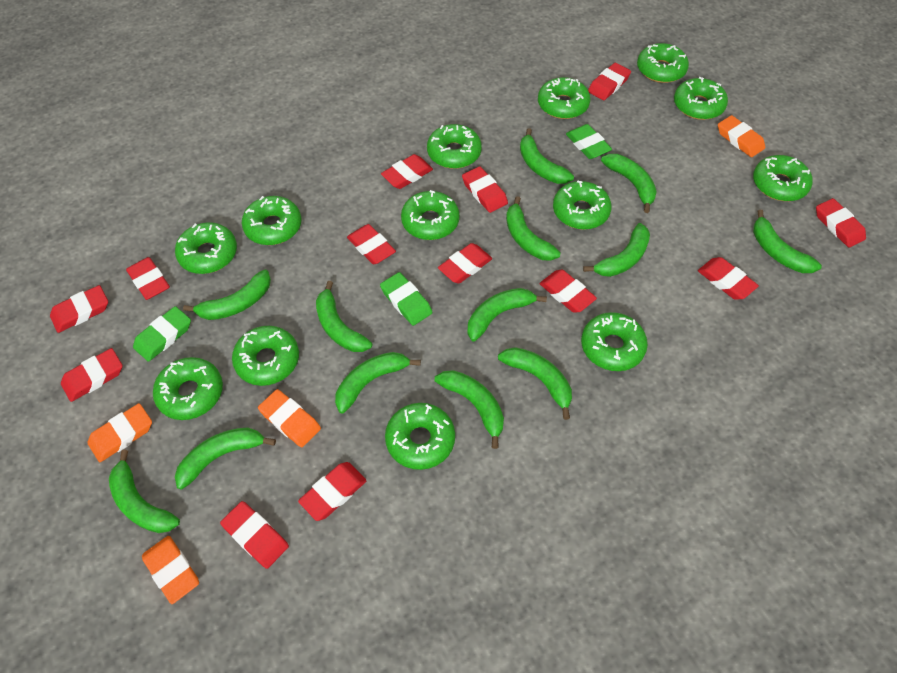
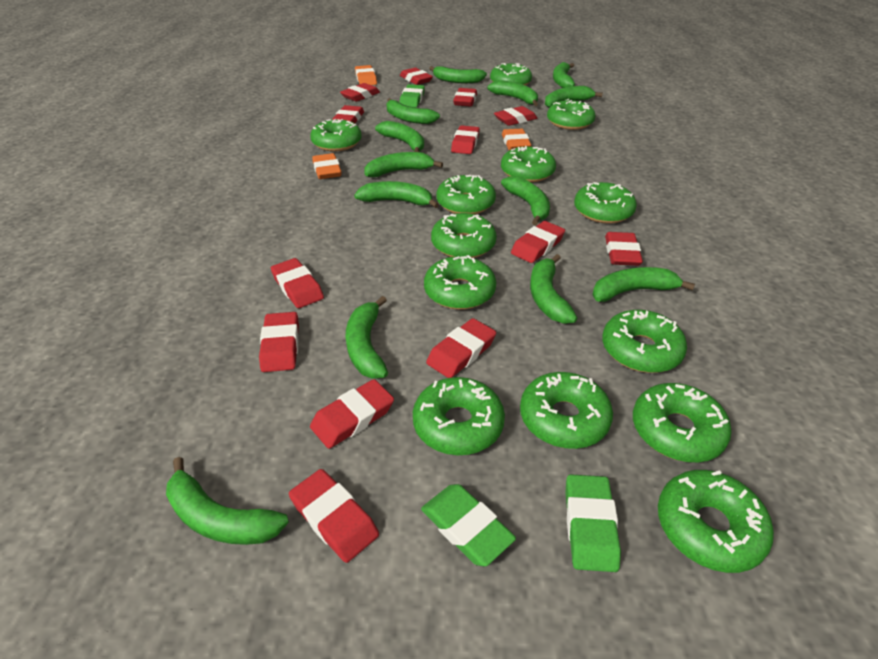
orange eraser: [88,403,152,462] [142,536,199,604] [258,389,321,447] [718,115,765,157] = 4 -> [312,153,342,179] [355,65,377,85] [502,129,531,150] = 3

